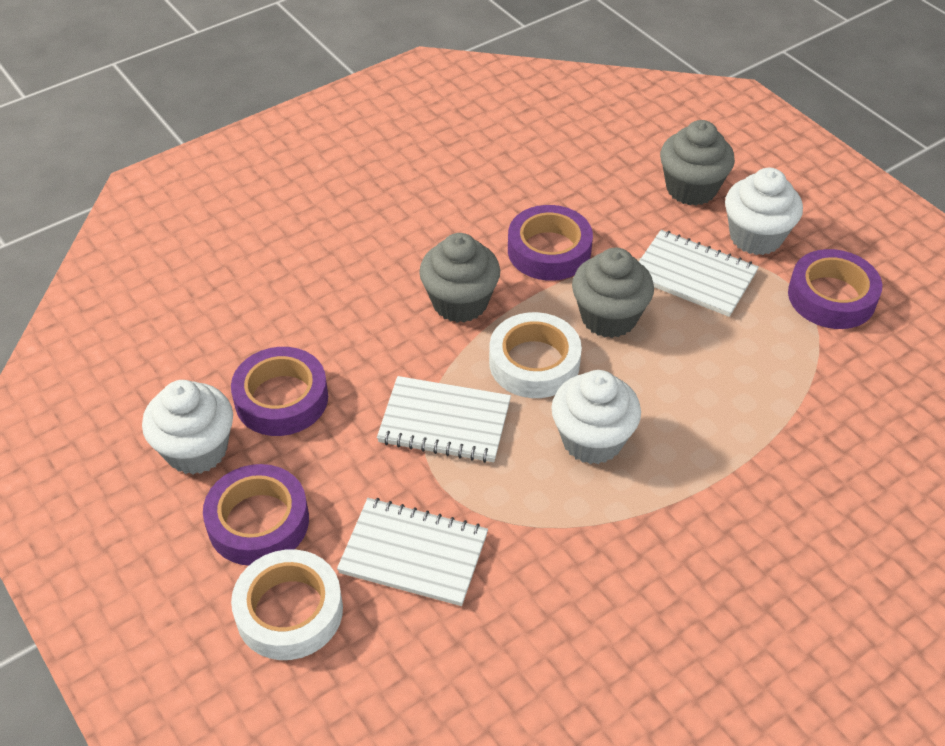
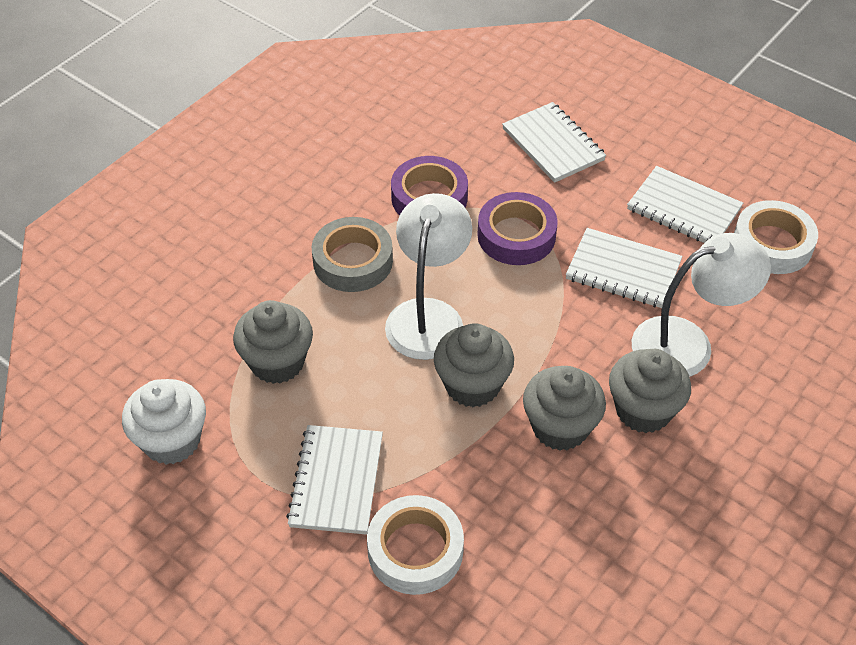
grey cupcake: [419,233,500,323] [572,248,654,338] [660,120,735,206] = 3 -> [233,300,313,384] [434,323,514,407] [523,366,606,451] [609,349,691,433] = 4
grey tape: none = 0 -> [312,217,393,292] = 1
purple tape: [203,464,309,566] [231,347,328,436] [508,205,593,281] [788,249,882,329] = 4 -> [391,156,468,216] [477,192,558,265] = 2
white cupcake: [142,380,233,474] [551,370,641,464] [725,168,803,255] = 3 -> [122,379,206,465] = 1
white lamp: none = 0 -> [385,193,472,360] [632,233,771,377] = 2
white notebook: [337,498,488,606] [377,376,511,463] [639,230,759,317] = 3 -> [286,425,383,535] [502,102,606,183] [566,228,682,308] [627,166,743,243] = 4

